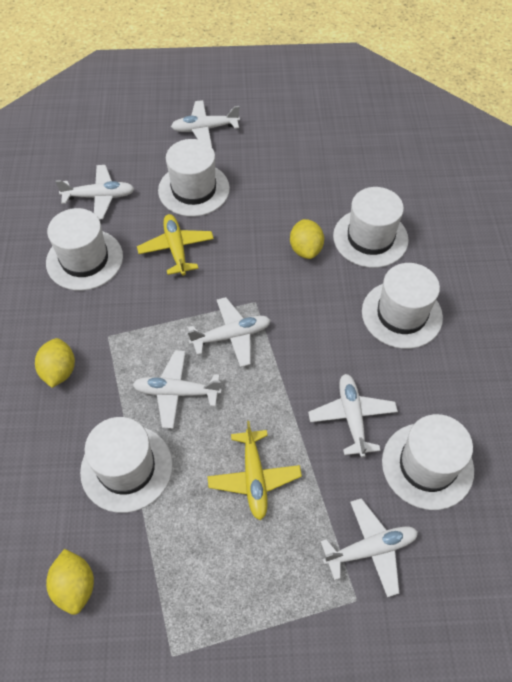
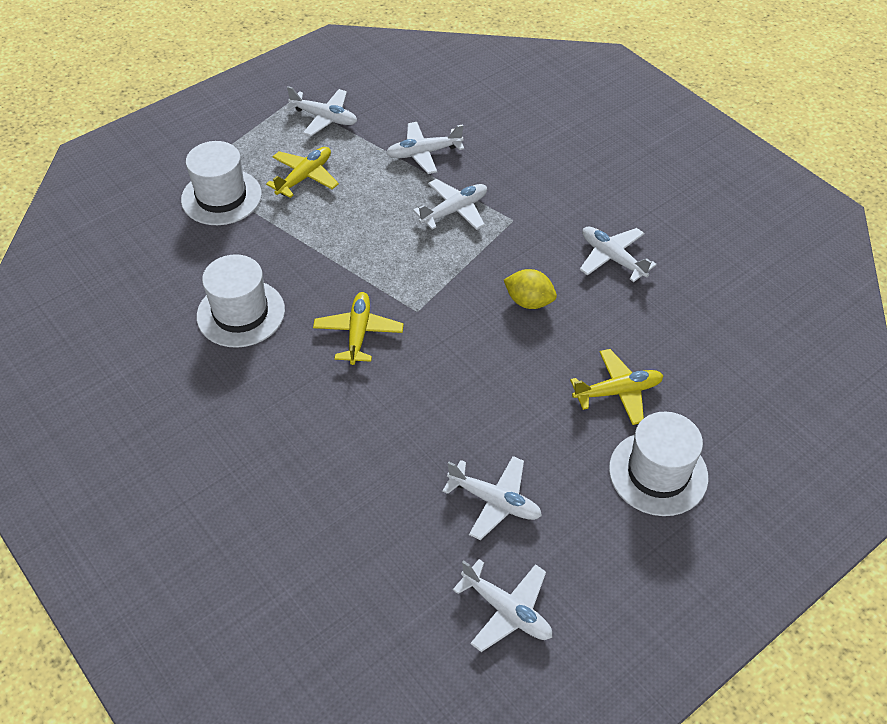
white hat: [46,208,123,291] [80,417,173,513] [158,139,230,217] [333,187,409,268] [362,263,443,349] [382,414,474,510] = 6 -> [181,141,262,225] [197,254,285,348] [609,412,708,516] = 3
yellow lemon: [35,338,75,388] [46,549,94,615] [290,219,324,259] = 3 -> [504,269,557,309] = 1
yellow plane: [137,214,214,275] [207,421,302,520] = 2 -> [266,147,339,198] [313,292,404,365] [570,349,663,425] = 3

